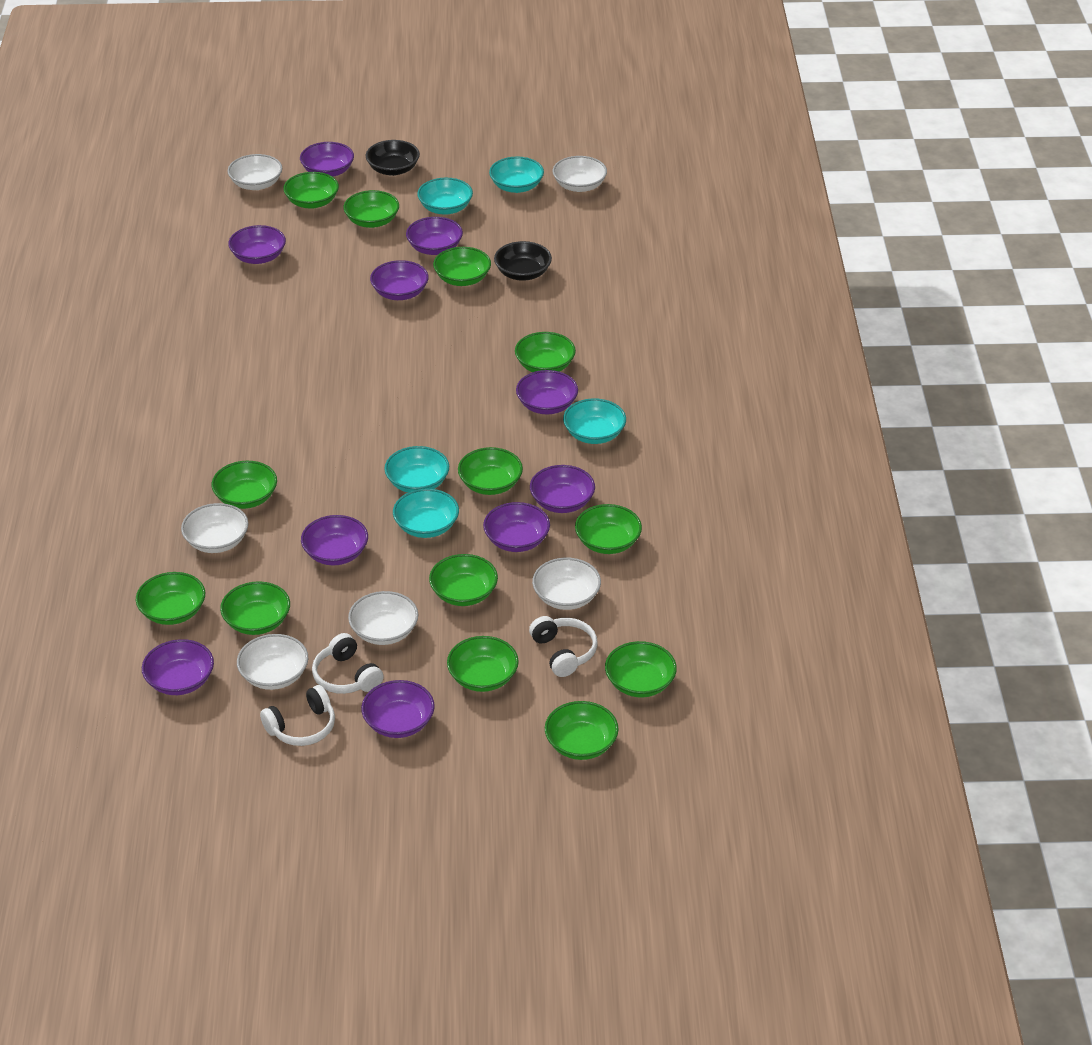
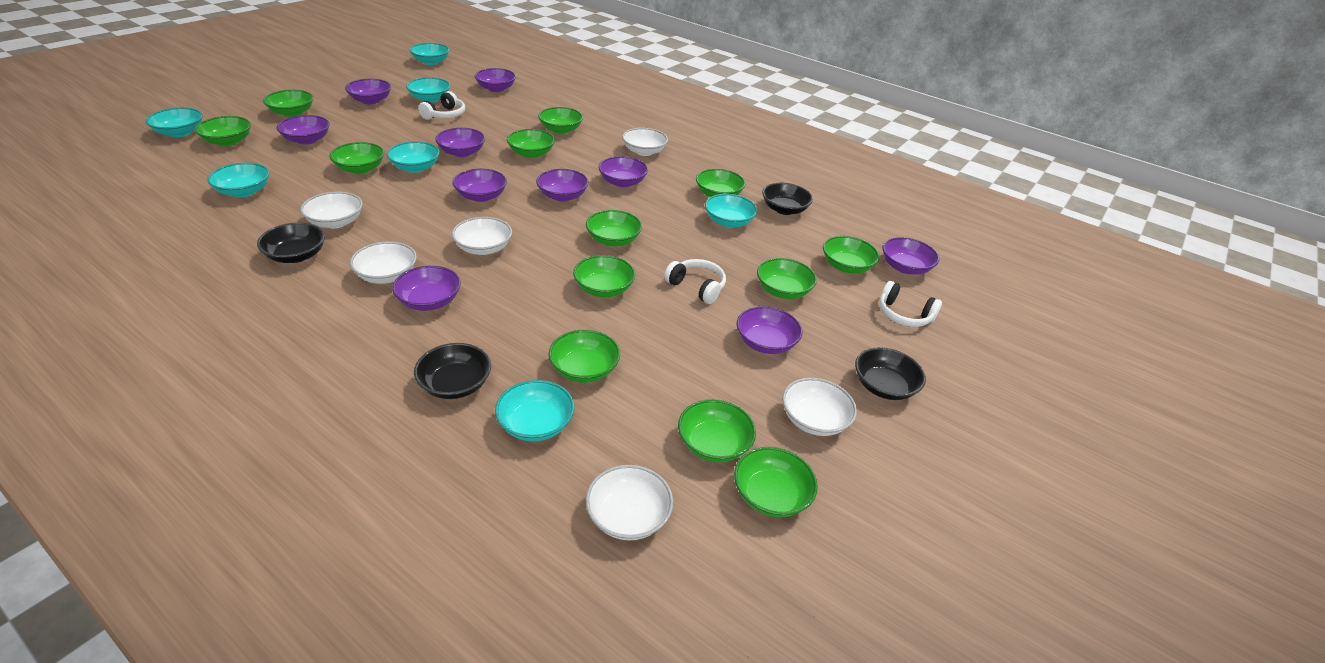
black bowl: [366,140,420,176] [494,241,552,281] = 2 -> [257,222,325,263] [414,343,491,399] [762,183,813,215] [855,347,926,400] = 4
turquoise bowl: [384,446,449,493] [393,489,459,538] [417,178,473,215] [489,157,544,193] [563,398,626,444] = 5 -> [145,107,203,137] [207,162,269,197] [387,141,440,173] [406,77,450,103] [409,43,449,65] [495,380,575,442] [705,194,757,228] = 7

